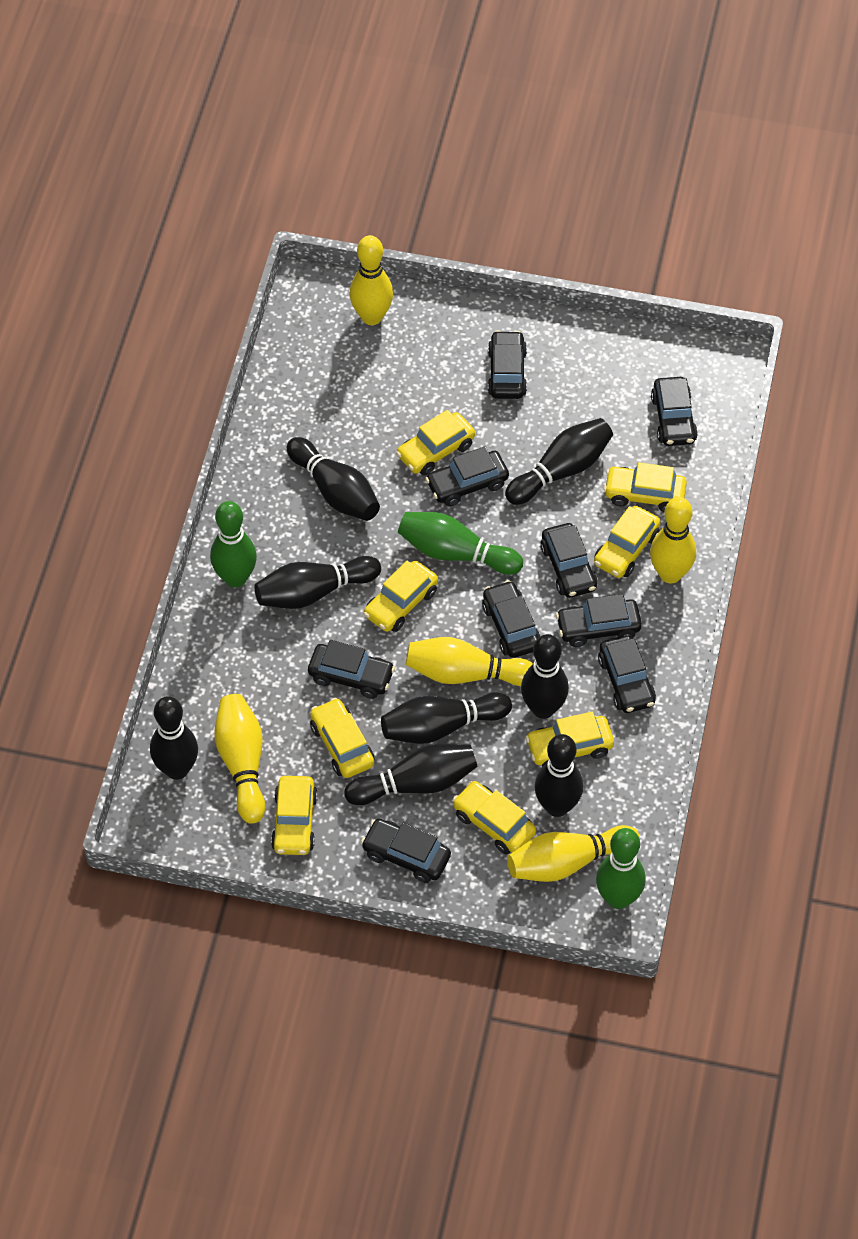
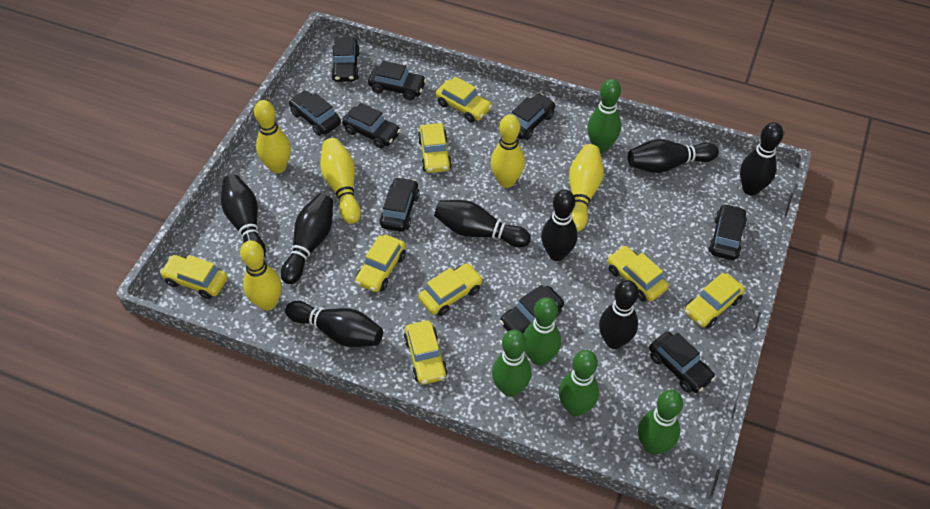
green bowling pin: [210,501,257,588] [398,512,523,575] [596,828,646,909] = 3 -> [492,330,531,397] [524,297,561,366] [559,350,599,416] [587,79,621,153] [638,390,683,455] = 5

